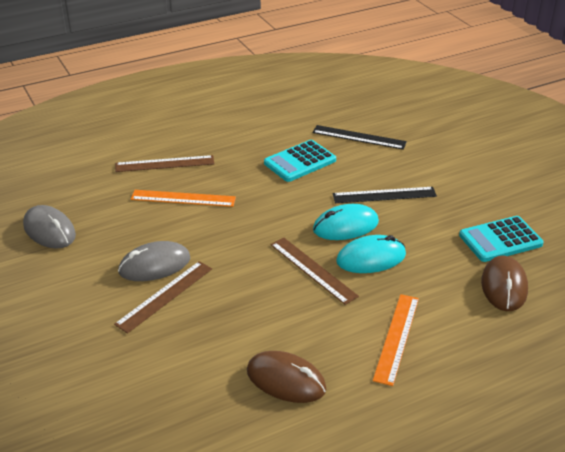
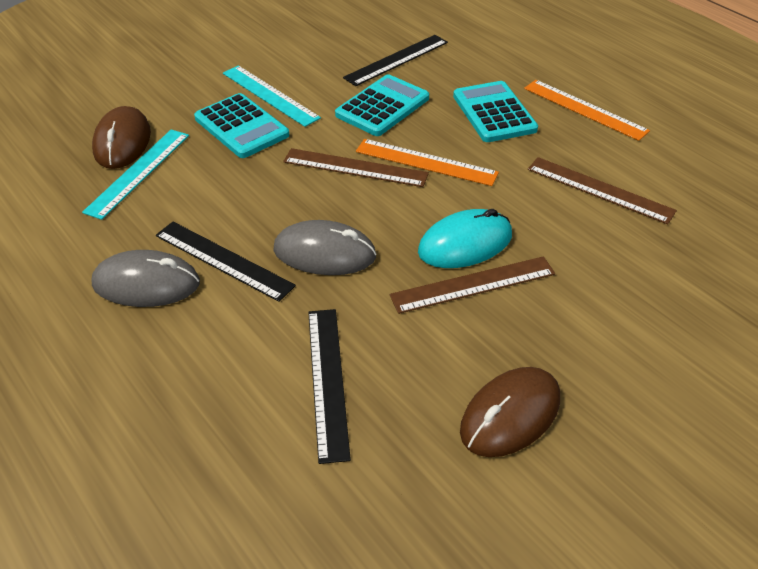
black ruler: [313,125,407,150] [333,187,437,203] = 2 -> [156,222,296,302] [308,309,351,464] [343,35,448,86] = 3
turquoise calculator: [264,140,336,182] [459,216,544,262] = 2 -> [194,93,289,158] [335,74,429,136] [453,81,538,142] = 3
turquoise mouse: [313,204,379,240] [336,235,406,273] = 2 -> [418,209,512,268] = 1
turquoise ruler: none = 0 -> [82,129,189,220] [223,65,321,127] = 2

